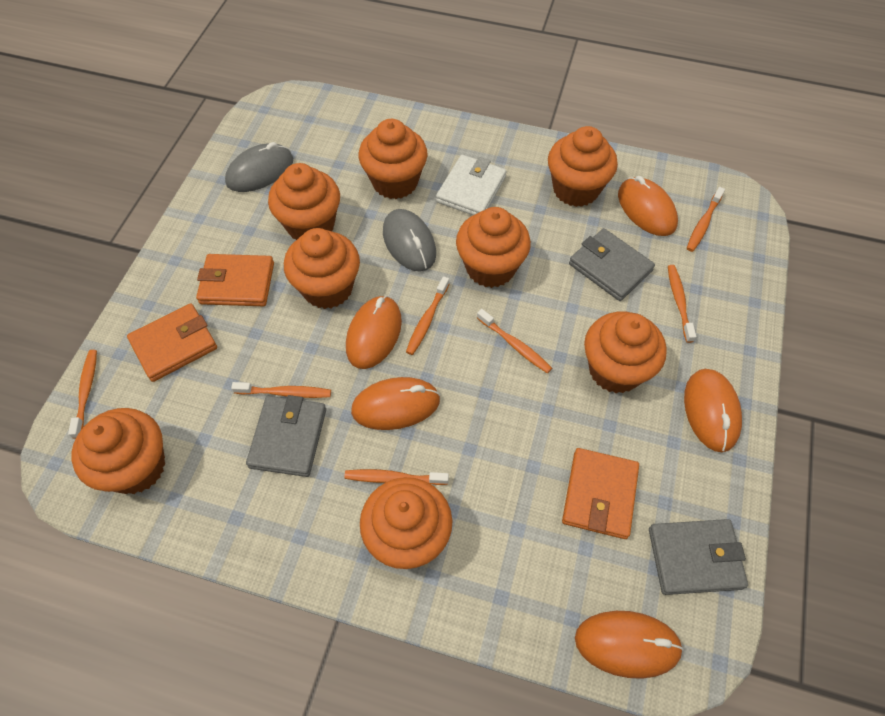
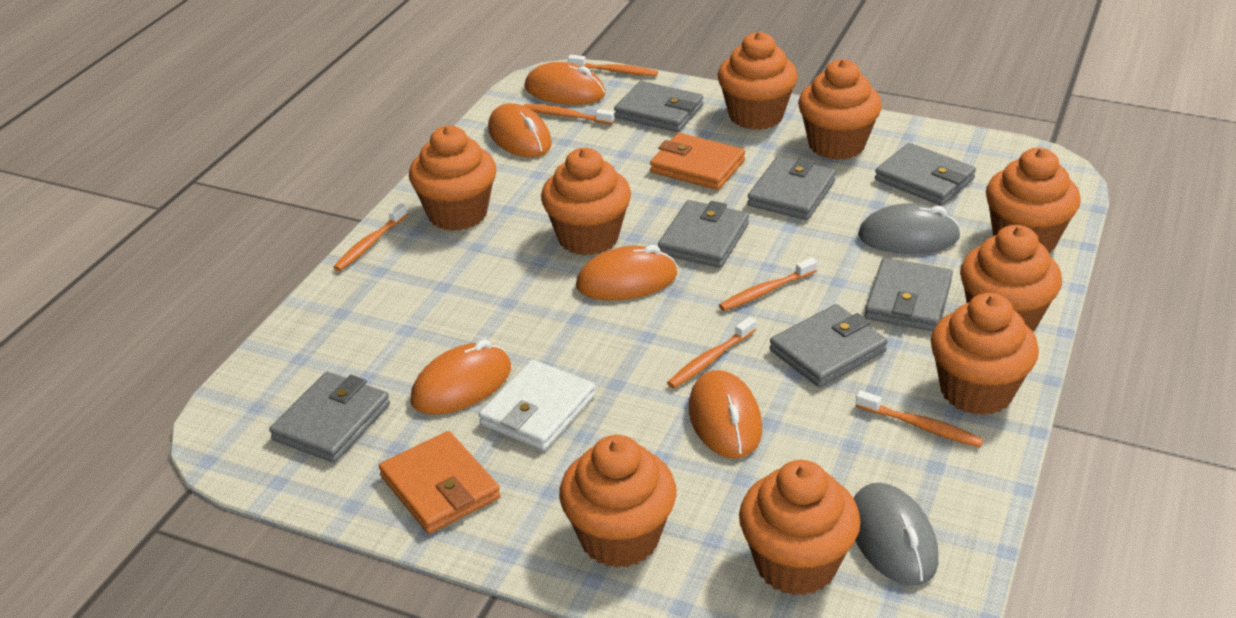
grey wallet: [246,395,326,477] [569,228,655,301] [649,519,748,595] = 3 -> [269,372,390,463] [614,81,703,132] [658,200,749,268] [748,156,836,220] [770,304,887,387] [865,258,953,331] [875,143,976,206] = 7
orange cupcake: [71,408,165,494] [268,163,340,240] [284,228,360,309] [359,119,428,199] [360,477,452,569] [456,207,531,288] [548,126,618,207] [584,312,667,393] = 8 -> [409,126,497,231] [541,148,631,255] [559,435,677,568] [718,32,798,130] [739,460,861,596] [798,59,882,160] [931,293,1039,415] [960,225,1062,332] [986,148,1081,253] = 9
orange toothbrush: [68,350,97,439] [231,382,331,398] [344,469,449,485] [406,276,449,355] [477,309,552,374] [668,265,696,343] [687,187,725,252] = 7 -> [333,203,408,271] [523,104,615,125] [568,55,658,76] [667,317,756,388] [719,258,817,311] [856,390,984,448] = 6
orange wallet: [127,303,217,382] [196,254,274,306] [562,448,639,539] = 3 -> [379,431,500,534] [650,133,745,190] = 2

